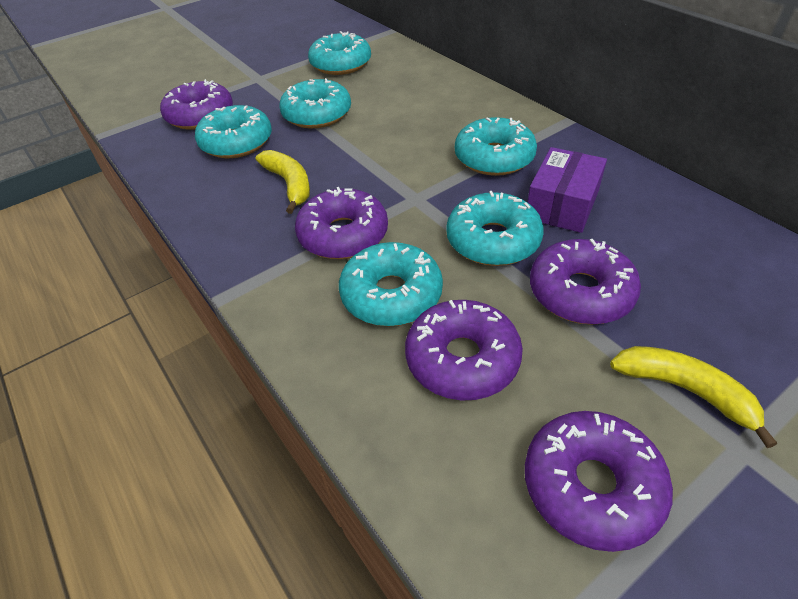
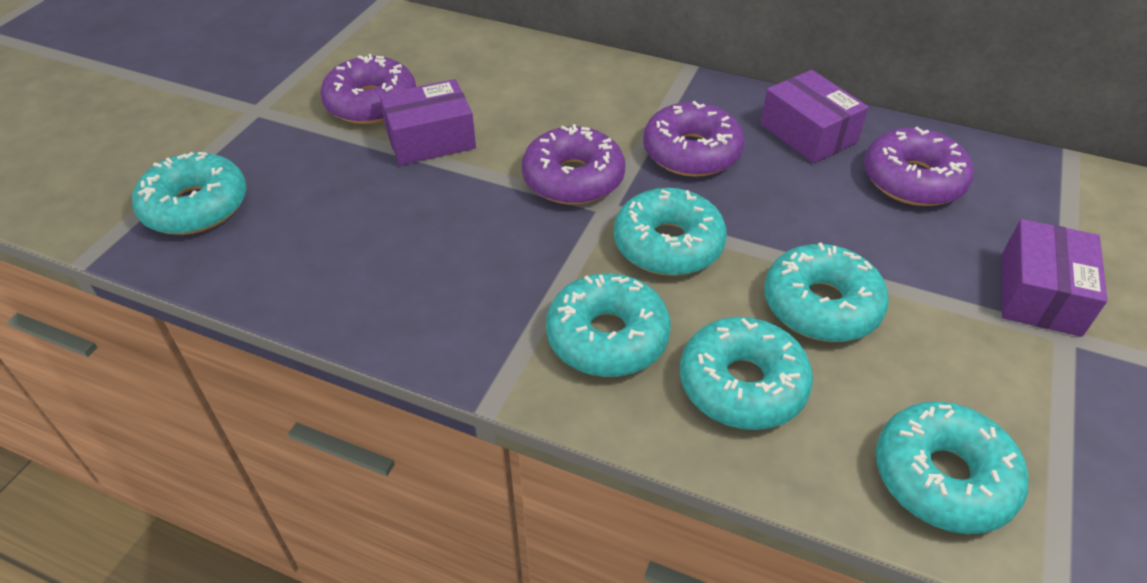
purple box: [527,147,607,233] = 1 -> [379,79,476,165] [760,70,869,163] [1002,219,1108,337] = 3
purple donut: [160,79,233,130] [295,187,388,259] [405,300,523,401] [525,411,673,552] [530,239,641,325] = 5 -> [320,54,416,124] [522,124,625,205] [643,101,744,177] [864,127,974,206] = 4
yellow banana: [256,150,310,214] [610,346,777,448] = 2 -> none = 0

